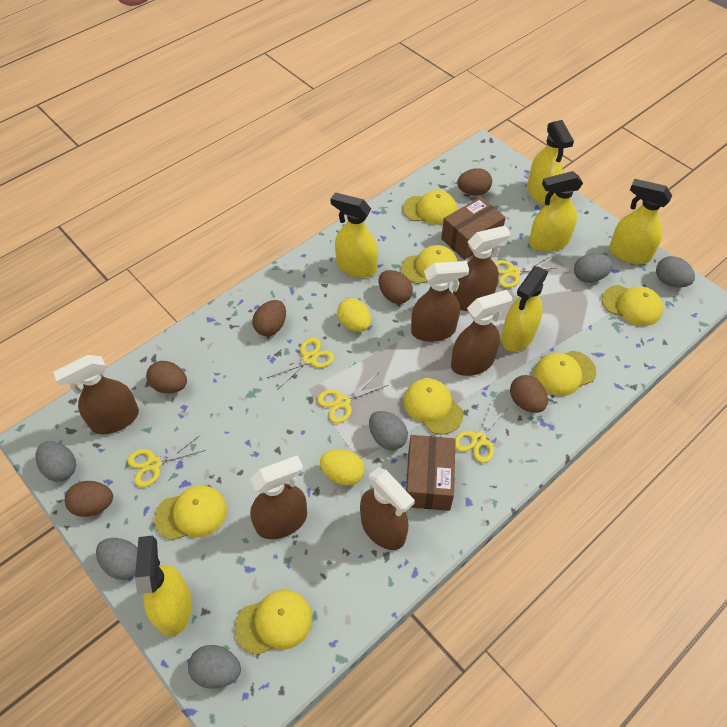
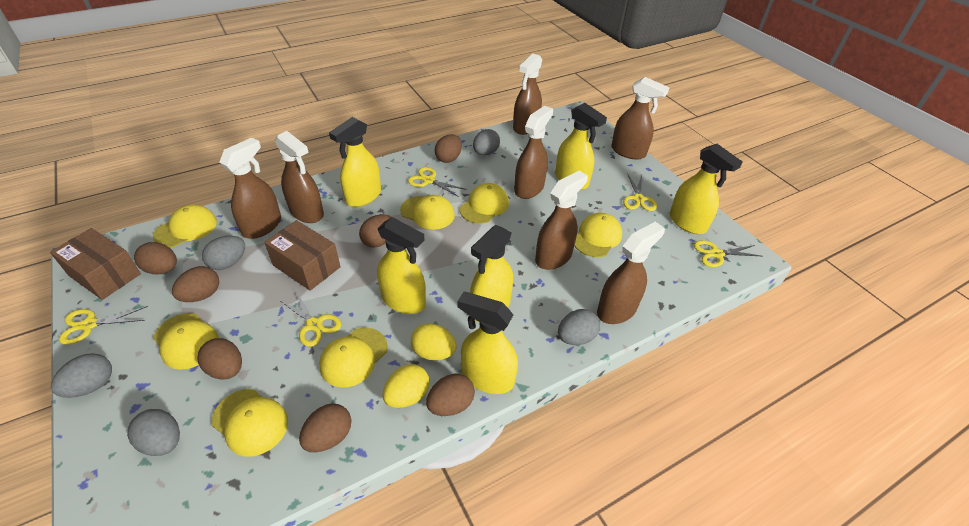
brown egg: [65,481,113,517] [146,361,187,393] [252,300,286,336] [379,270,413,304] [457,168,492,195] [510,375,548,413] = 6 -> [134,242,177,274] [172,266,219,302] [197,338,242,379] [299,403,351,452] [359,214,392,248] [426,373,475,416] [435,134,462,163] = 7
brown spray bottle: [53,355,139,434] [250,455,307,539] [360,467,415,550] [411,261,469,342] [451,290,512,376] [453,226,510,311] = 6 -> [219,138,281,239] [275,131,324,223] [513,53,542,135] [514,106,553,199] [535,171,588,270] [597,222,665,324] [611,77,670,160] = 7
grey egg: [36,441,76,482] [96,538,138,580] [188,645,241,689] [369,411,408,450] [574,253,613,283] [656,256,695,288] = 6 -> [51,353,112,398] [127,409,180,456] [202,236,245,270] [473,129,500,155] [558,309,600,345] = 5

